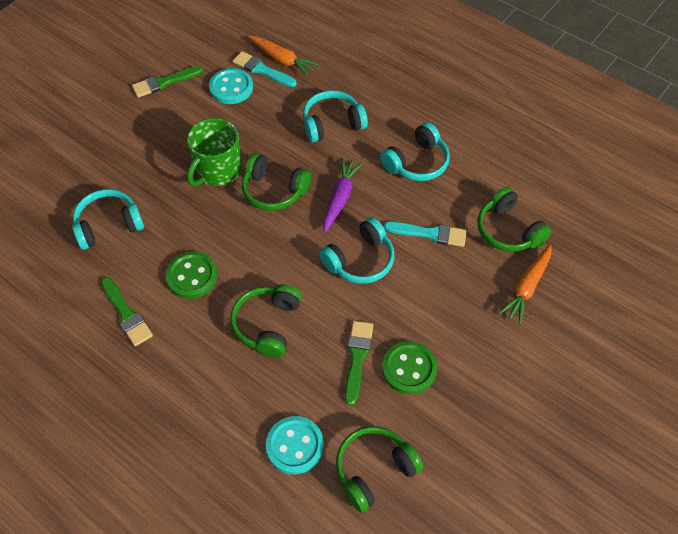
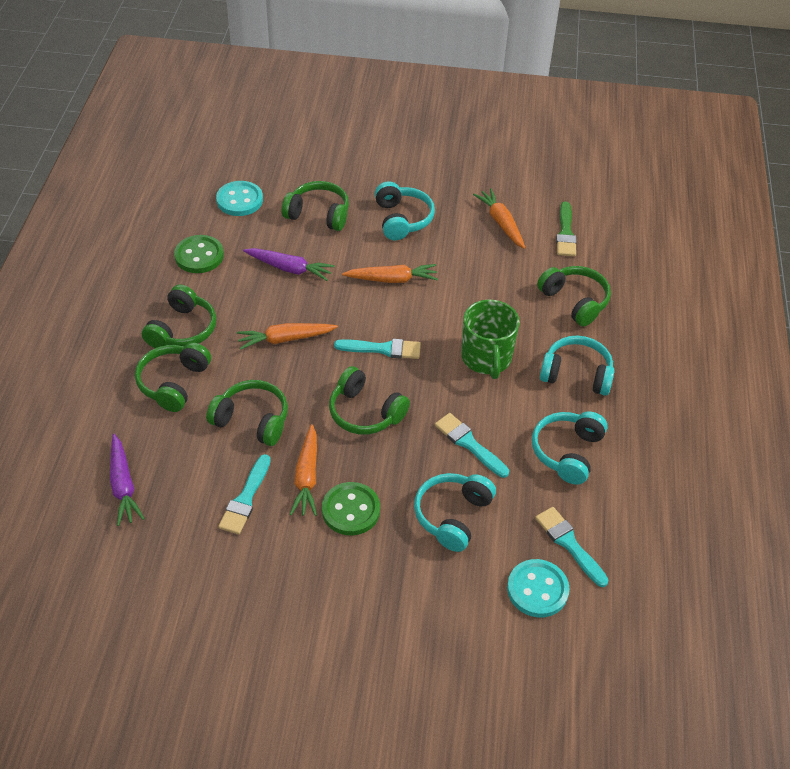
green brush: [101,277,153,346] [132,66,203,97] [345,321,373,406] = 3 -> [556,201,577,256] = 1
green headphones: [230,284,302,358] [242,153,311,211] [336,426,423,512] [478,187,552,252] = 4 -> [135,342,211,412] [142,284,216,348] [206,380,288,446] [282,181,349,231] [329,366,410,435] [537,266,611,327] = 6
orange carrot: [248,36,319,76] [499,245,552,324] = 2 -> [237,323,338,350] [290,424,317,516] [342,264,438,283] [473,189,525,249] = 4
purple carrot: [323,158,363,233] = 1 -> [110,434,145,526] [243,248,335,281] = 2
turquoise brush: [233,51,297,87] [384,222,467,247] = 2 -> [218,454,271,534] [334,339,421,359] [435,413,509,478] [535,507,608,587] = 4

